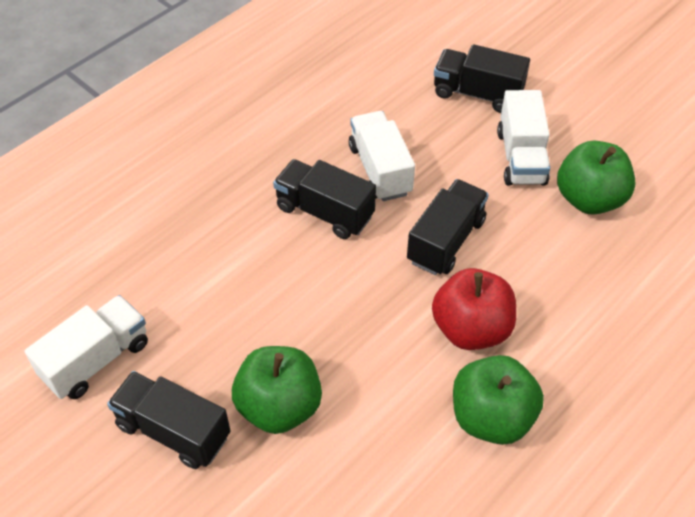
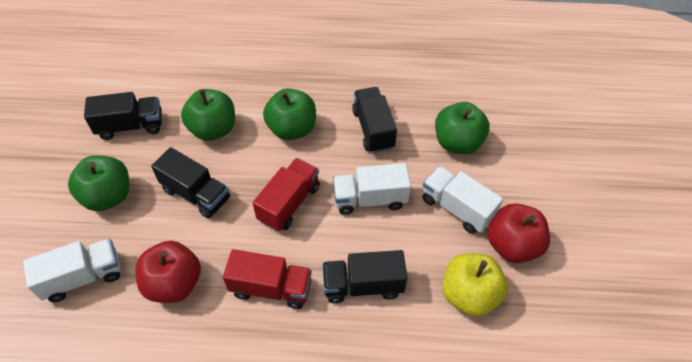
green apple: [232,346,322,434] [453,355,544,445] [557,140,636,215] = 3 -> [68,156,129,211] [181,89,235,141] [263,88,316,140] [435,102,490,154] = 4
red apple: [432,268,516,350] = 1 -> [136,241,201,303] [487,203,550,263] = 2
red truck: none = 0 -> [223,249,312,309] [253,158,320,231] = 2
yellow apple: none = 0 -> [442,253,508,317] = 1

